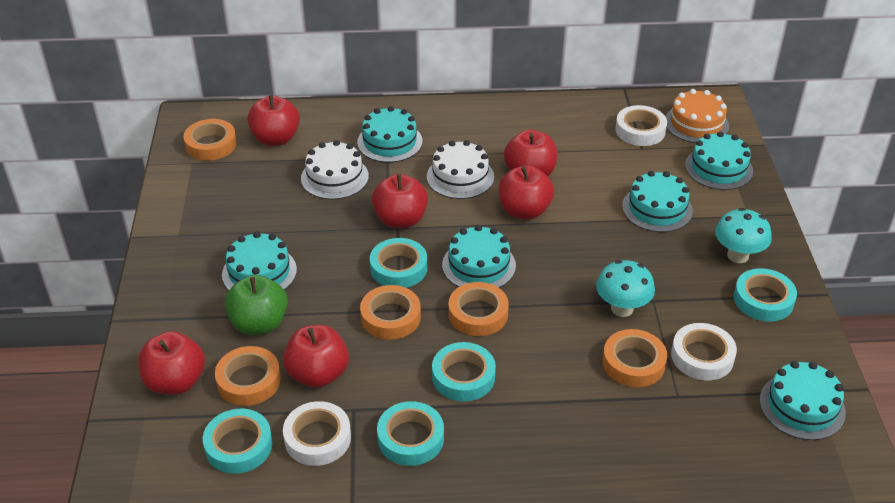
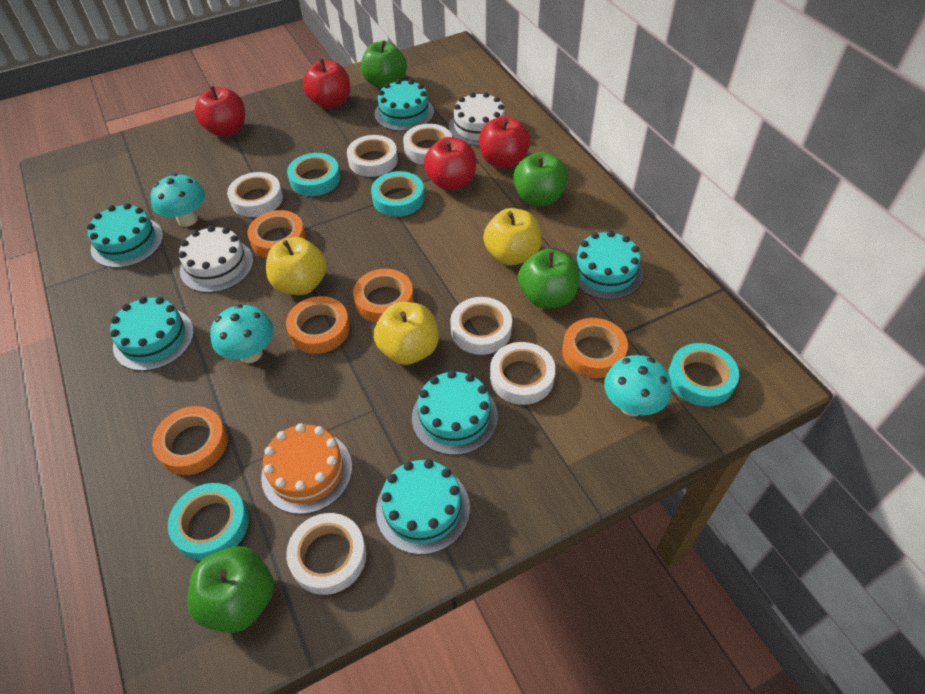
green apple: [225,275,288,335] = 1 -> [188,546,274,633] [361,40,407,88] [513,152,568,206] [518,249,580,308] = 4
red apple: [138,331,205,395] [247,95,300,146] [283,325,349,388] [372,174,428,228] [499,165,554,220] [504,129,557,176] = 6 -> [195,86,245,137] [303,59,350,109] [424,137,476,190] [479,116,530,168] = 4
turquoise mushroom: [596,260,655,317] [715,208,772,263] = 2 -> [150,174,205,227] [210,304,273,363] [604,355,672,416] = 3
turquoise tape: [203,409,273,474] [370,238,427,288] [377,401,444,466] [432,342,496,401] [734,268,797,322] = 5 -> [168,483,249,561] [287,153,340,196] [371,171,424,217] [668,343,739,406] = 4
white tape: [283,401,351,466] [615,105,667,146] [671,323,737,381] = 3 -> [227,172,283,217] [286,513,367,595] [347,135,398,177] [403,124,452,165] [450,297,512,355] [490,342,556,405] = 6
yellow apple: none = 0 -> [266,237,327,295] [374,302,439,365] [483,208,542,265] = 3

